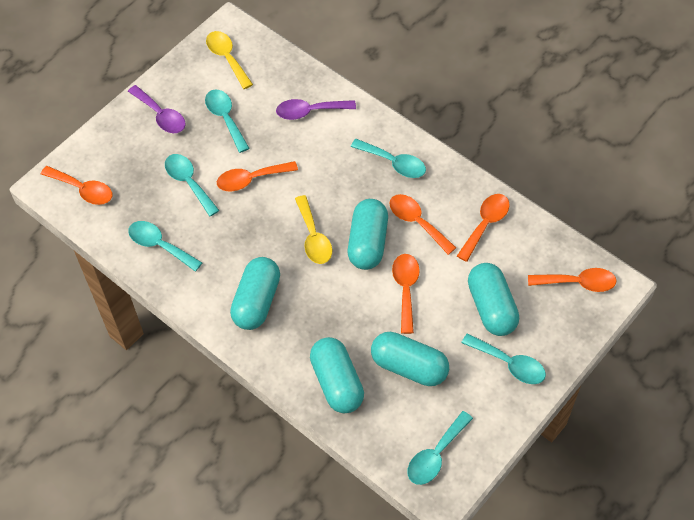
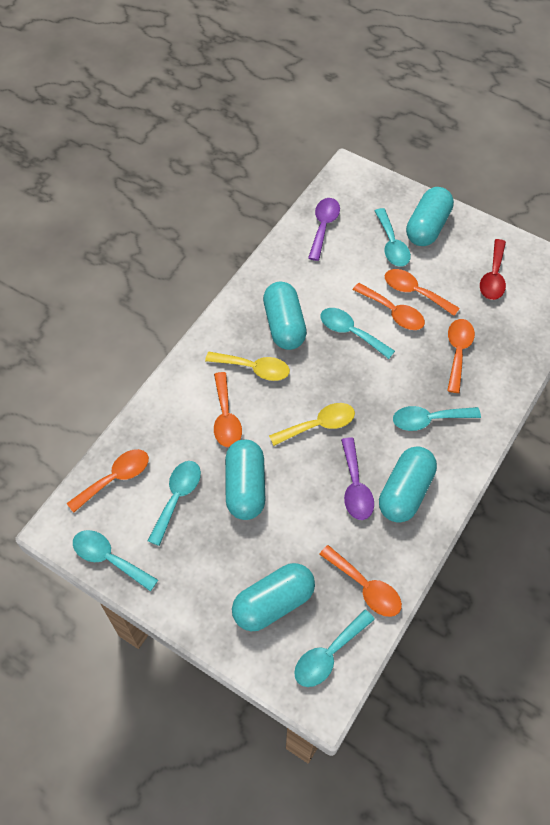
red spoon: none = 0 -> [480,239,506,300] = 1

